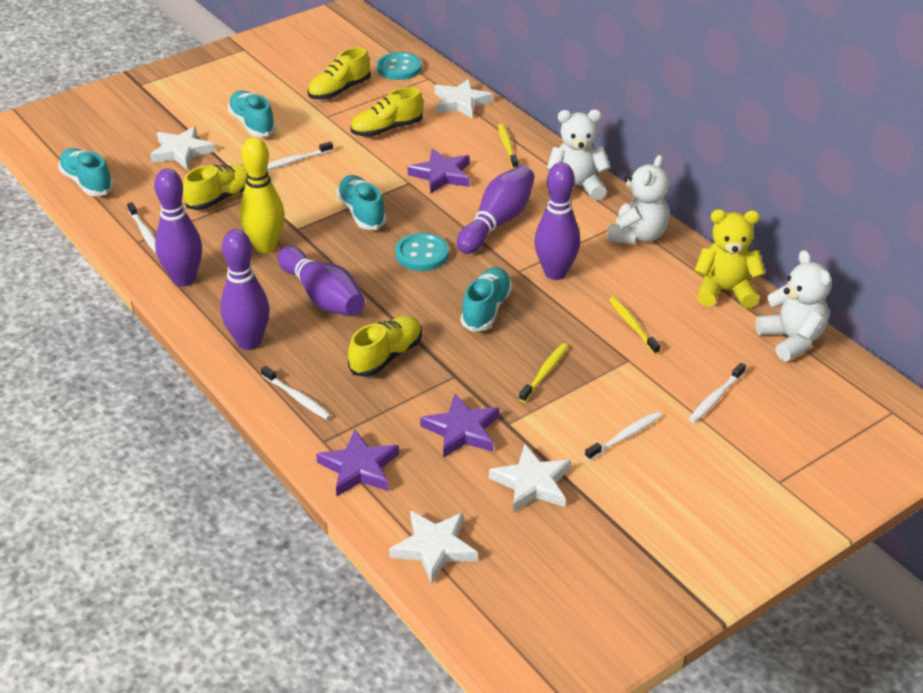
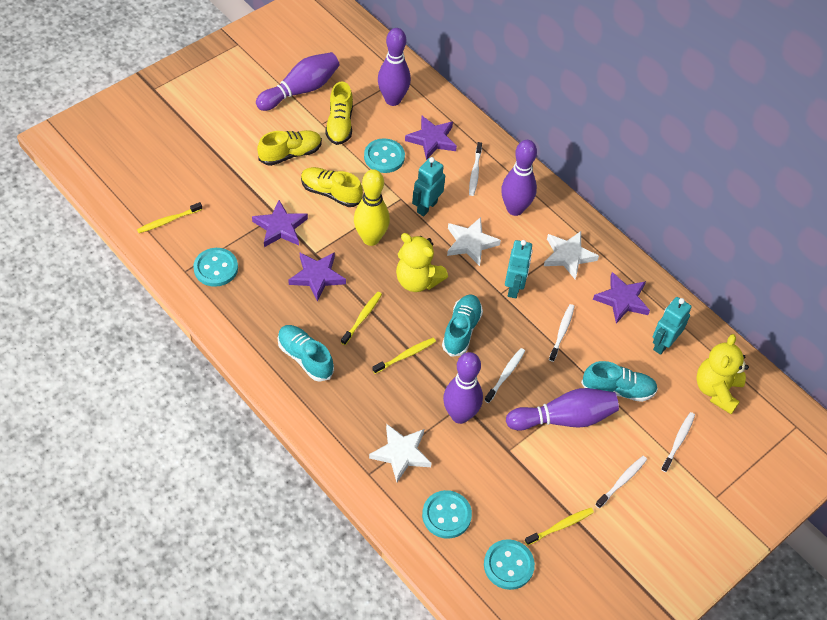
purple star: [316,429,399,496] [408,149,470,193] [420,394,499,458] = 3 -> [252,200,308,247] [288,252,346,302] [405,116,457,160] [593,272,650,323] = 4
turquoise button: [377,52,422,80] [395,233,449,271] = 2 -> [193,248,238,287] [364,138,405,173] [422,490,472,539] [484,539,535,590] = 4
turquoise robot: none = 0 -> [412,157,445,216] [505,240,533,298] [653,297,692,355] = 3
turquoise shoe: [58,148,114,196] [227,91,276,137] [336,175,386,230] [461,267,512,332] = 4 -> [278,325,334,382] [442,295,483,357] [581,361,658,402] = 3
white star: [150,126,215,169] [389,510,478,585] [435,79,493,118] [489,444,571,513] = 4 -> [369,424,432,482] [447,217,501,266] [544,231,599,279] = 3
white teddy bear: [547,110,611,200] [607,155,670,245] [756,250,832,362] = 3 -> none = 0
yellow shoe: [183,164,247,210] [308,47,371,100] [348,316,422,377] [351,87,423,137] = 4 -> [257,130,322,166] [301,167,363,207] [325,82,353,145] = 3
yellow teddy bear: [694,209,765,308] = 1 -> [396,233,448,292] [696,334,749,414] = 2
yellow toothbrush: [498,124,518,169] [519,343,568,402] [609,297,660,354] = 3 -> [137,202,202,233] [341,292,382,345] [372,338,436,374] [525,508,594,546] = 4

